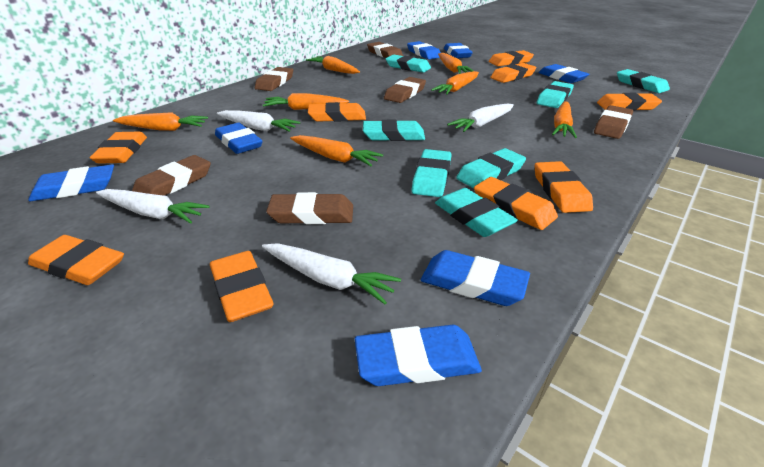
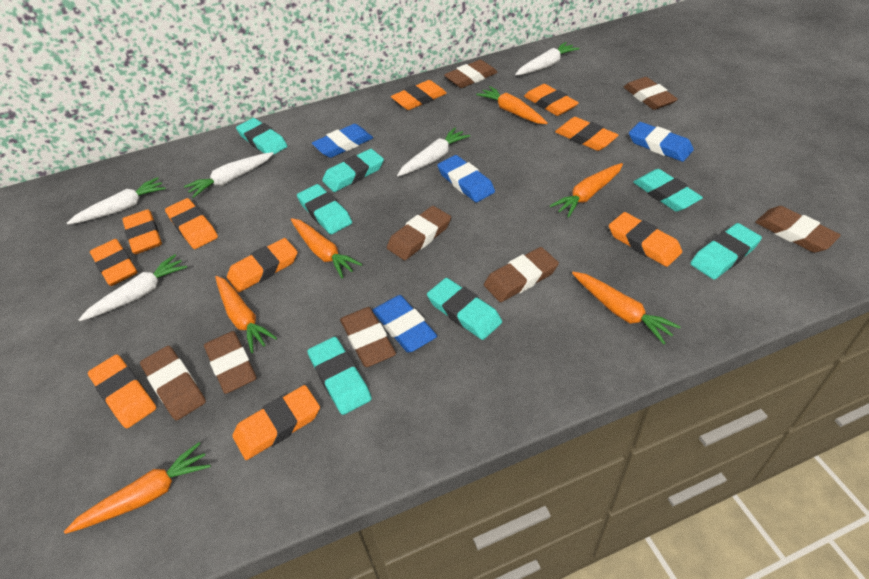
blue eraser: [28,164,114,201] [215,123,263,154] [355,325,482,386] [407,41,441,60] [421,250,530,306] [444,43,473,58] [538,64,589,83] = 7 -> [312,124,373,158] [372,295,437,353] [437,155,495,202] [629,122,694,162] = 4
brown eraser: [132,155,211,196] [255,67,293,91] [266,192,353,224] [367,42,403,58] [384,77,426,103] [594,105,633,139] = 6 -> [140,346,206,420] [204,331,257,394] [340,307,396,367] [387,206,451,260] [444,60,498,88] [484,247,559,302] [624,77,678,110] [755,206,841,253] = 8
orange carrot: [113,112,208,131] [263,93,349,110] [290,135,383,166] [306,56,360,74] [431,71,479,95] [438,53,473,74] [552,101,577,138] = 7 -> [64,442,211,534] [215,276,277,353] [291,218,362,278] [476,86,548,124] [550,163,623,218] [572,272,681,344] = 6
orange eraser: [28,235,124,285] [90,132,147,164] [210,251,274,322] [308,102,366,122] [474,177,558,230] [489,50,534,66] [490,63,536,83] [535,161,593,213] [597,93,662,111] = 9 -> [88,354,156,428] [90,239,137,286] [122,209,162,254] [165,198,218,249] [227,238,298,292] [232,385,320,460] [391,80,447,110] [524,84,579,116] [555,117,619,151] [609,212,682,267] = 10
white carrot: [96,189,210,224] [217,110,300,132] [262,243,401,304] [447,103,514,132] = 4 -> [67,177,166,224] [78,254,187,321] [184,152,274,198] [397,128,470,176] [515,42,579,76] = 5

